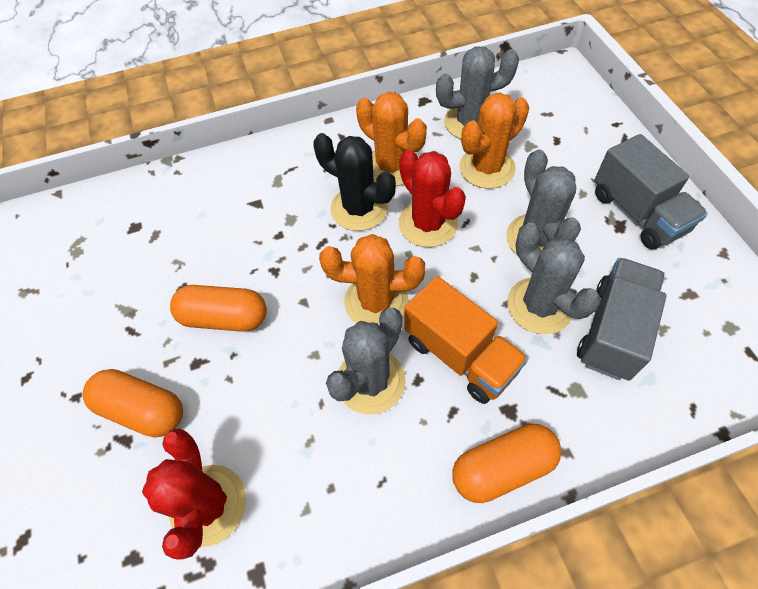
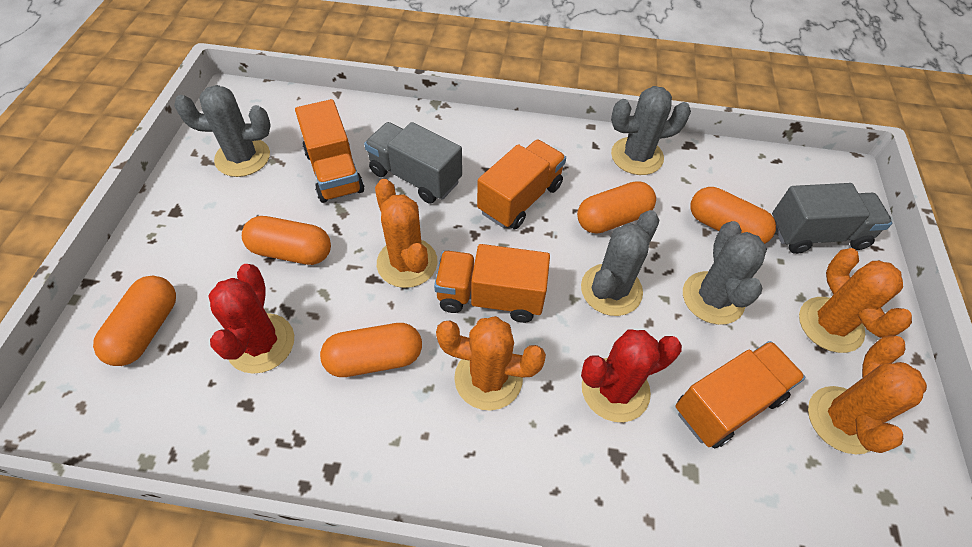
black cactus: [313,133,396,231] = 1 -> none = 0
orange cactus: [319,234,425,325] [356,92,427,186] [459,92,529,189] = 3 -> [375,179,438,288] [436,316,546,411] [799,248,912,353] [808,335,927,454] = 4
orange capsule: [83,369,183,438] [170,285,267,332] [453,424,561,503] = 3 -> [93,276,176,366] [242,216,331,265] [320,323,422,377] [577,181,656,234] [690,187,776,244] = 5
orange truck: [404,276,528,404] = 1 -> [295,99,364,203] [434,244,550,323] [477,140,566,229] [675,341,805,448] = 4

